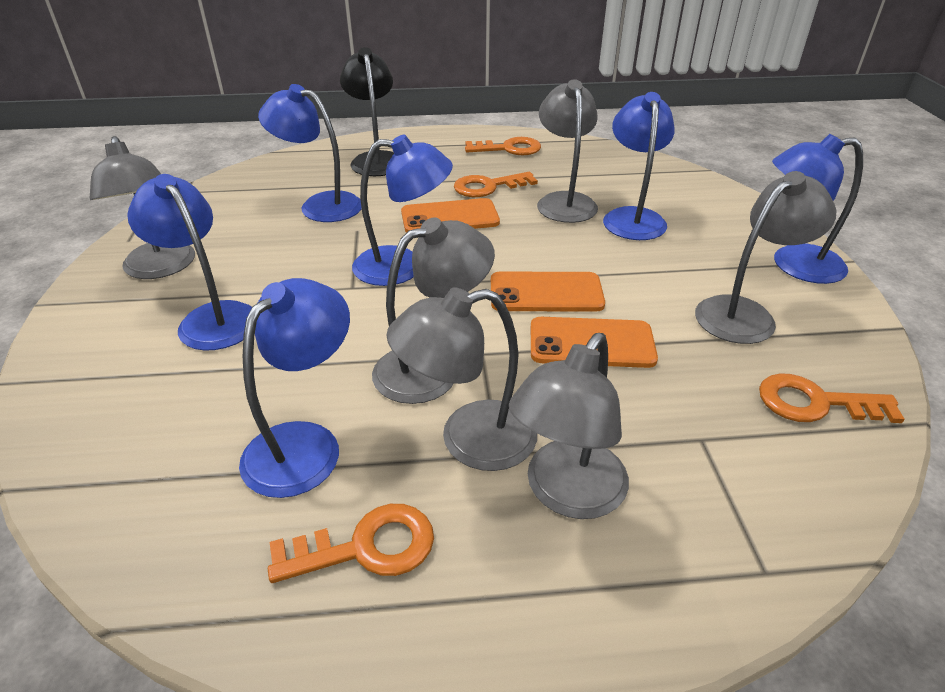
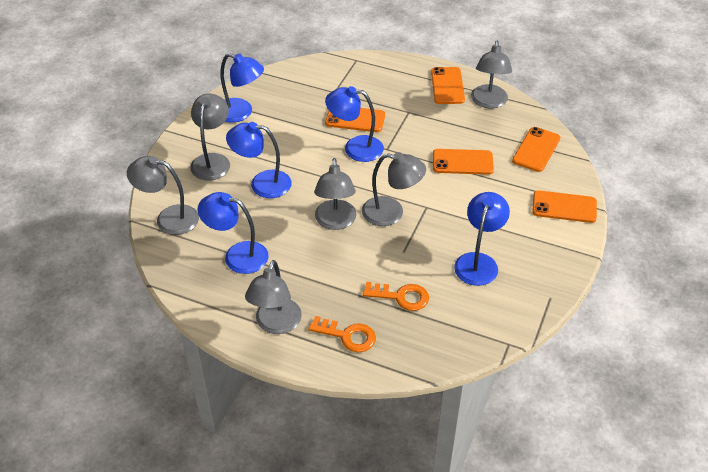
black lamp: [340,47,394,176] = 1 -> none = 0
blue lamp: [127,174,252,351] [239,278,350,498] [258,84,362,222] [352,135,453,286] [603,92,675,240] [772,134,863,284] = 6 -> [198,192,269,274] [220,53,264,123] [226,122,292,198] [325,86,384,162] [454,192,510,286] = 5
orange key: [268,504,434,583] [454,172,538,197] [465,137,541,155] [759,373,905,423] = 4 -> [308,316,376,352] [363,282,429,311] = 2
orange phone: [401,198,500,233] [491,272,605,312] [531,317,658,368] = 3 -> [325,108,385,132] [431,67,465,104] [433,149,494,175] [512,127,560,172] [532,190,597,223] = 5

